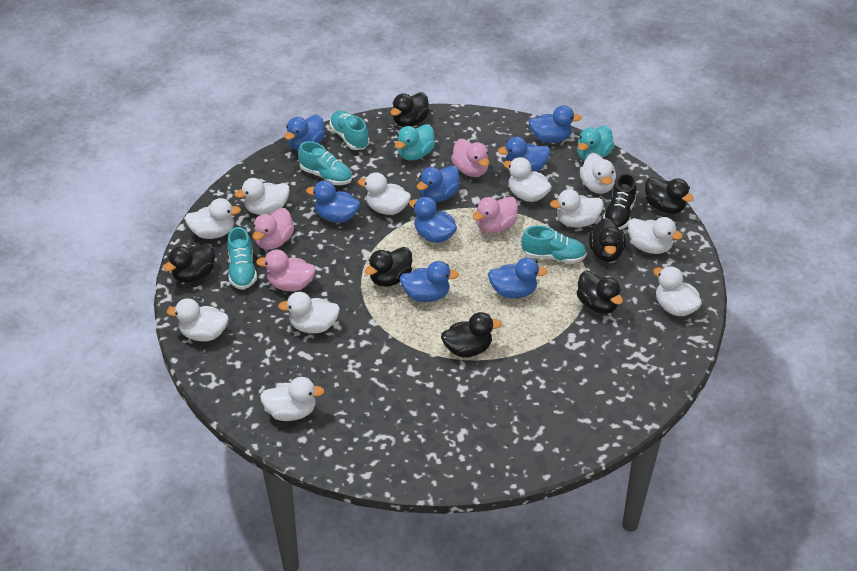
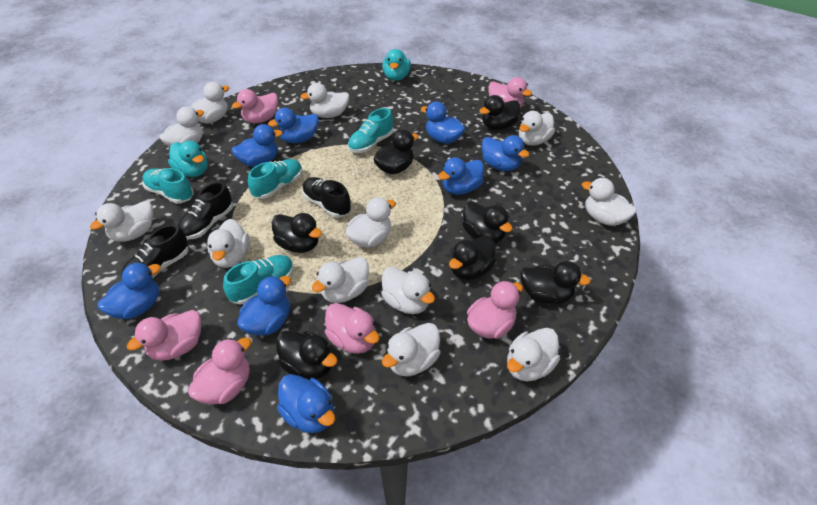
black shoe: [603,173,637,230] = 1 -> [122,225,189,279] [178,182,233,240] [302,177,351,218] = 3
pink duck: [252,208,294,250] [256,249,316,291] [451,139,490,177] [472,196,518,233] = 4 -> [127,310,201,361] [188,338,251,405] [232,89,278,123] [325,303,380,354] [467,281,523,339] [488,77,532,108] = 6
white duck: [167,298,228,342] [185,198,241,239] [235,178,290,215] [260,377,324,421] [278,292,340,333] [358,172,411,215] [503,157,552,202] [550,189,604,228] [580,153,616,194] [628,217,683,254] [653,266,702,316] = 11 -> [90,201,153,242] [159,106,204,147] [190,82,229,124] [207,219,250,268] [300,83,349,118] [312,257,369,303] [345,197,396,248] [381,267,435,314] [382,323,440,376] [507,328,560,381] [519,111,555,146] [582,178,637,226] = 12

